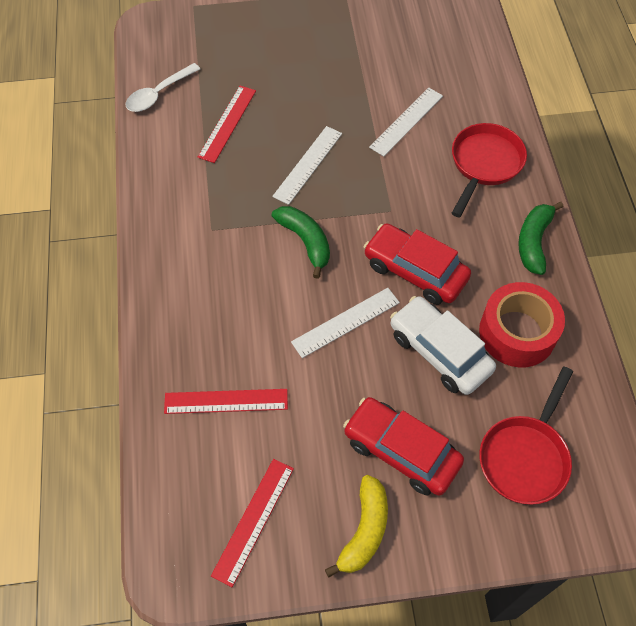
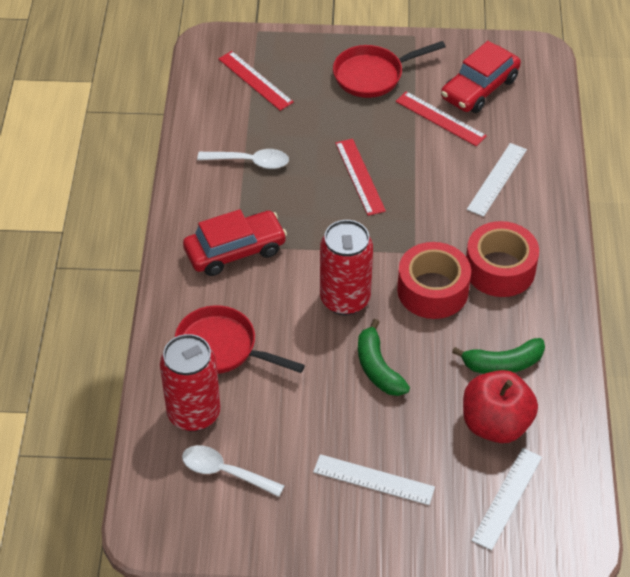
red apple: none = 0 -> [463,370,538,443] = 1
red can: none = 0 -> [160,334,220,432] [320,220,373,315] = 2
red tape: [479,282,565,367] = 1 -> [397,242,471,319] [466,221,539,297] = 2
white car: [390,296,496,395] = 1 -> none = 0
white spoon: [125,63,200,112] = 1 -> [182,445,285,497] [197,149,289,169] = 2
yellow banana: [325,475,388,577] = 1 -> none = 0

